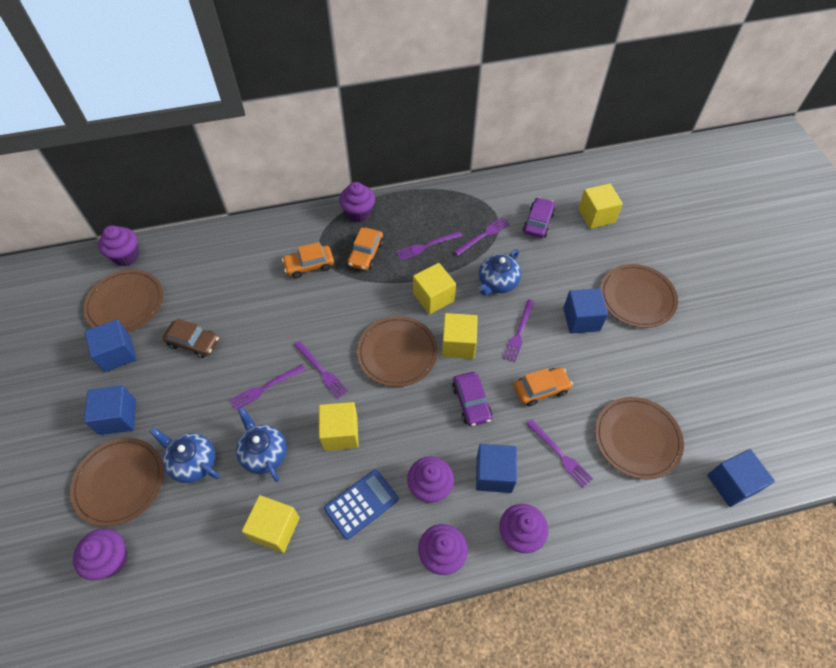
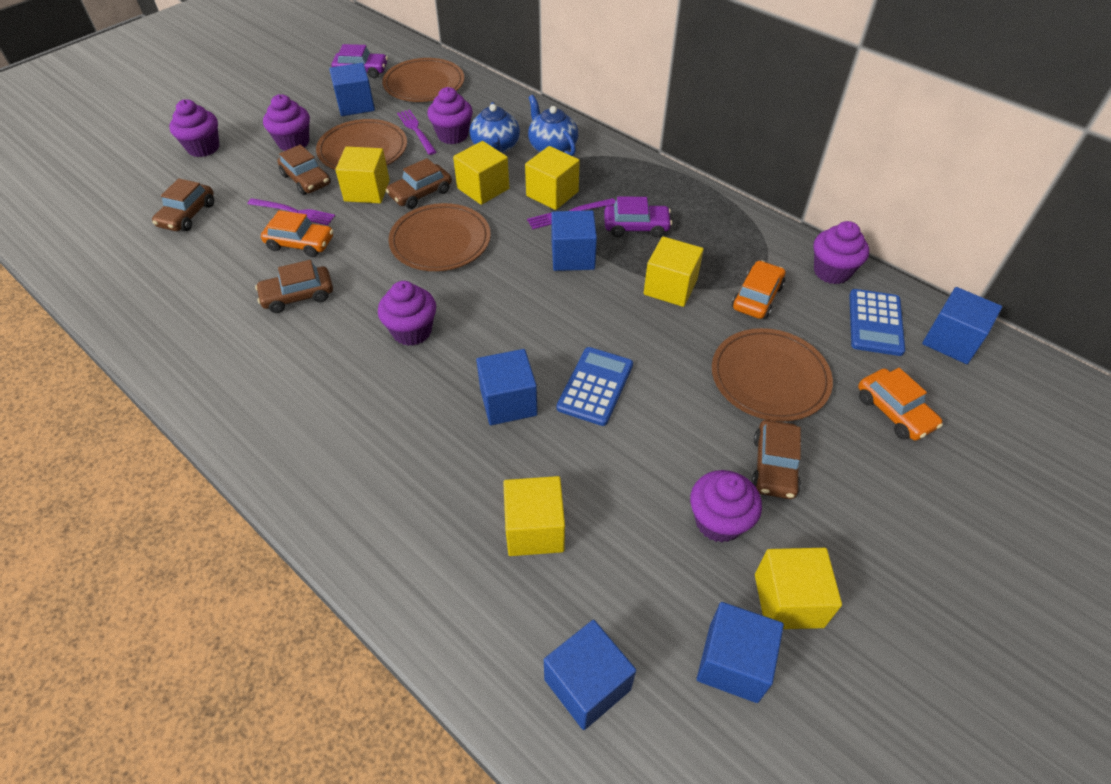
blue calculator: [324,469,399,540] = 1 -> [557,347,633,426] [849,289,905,356] = 2
blue cube: [84,319,137,372] [84,385,136,435] [476,444,517,493] [563,288,608,334] [707,449,775,507] = 5 -> [329,63,375,116] [476,349,538,425] [544,620,636,730] [551,210,597,271] [697,602,784,703] [922,287,1002,364] = 6
blue teapot: [149,427,220,483] [236,407,287,482] [479,249,521,296] = 3 -> [470,102,520,153] [528,95,578,156] = 2
brown car: [162,319,219,358] = 1 -> [152,178,214,231] [255,260,333,313] [277,144,331,195] [386,158,452,209] [752,420,801,499] = 5
brown plate: [70,438,164,527] [83,270,163,332] [357,316,438,387] [595,397,684,480] [600,264,678,328] = 5 -> [316,119,407,170] [382,58,464,102] [388,203,491,271] [712,328,833,422] = 4
purple fork: [230,364,305,410] [294,341,348,399] [396,231,462,260] [453,217,510,256] [503,299,535,362] [526,419,593,487] = 6 -> [247,198,335,225] [397,110,436,155] [527,198,616,229] = 3
yellow cube: [242,495,300,553] [319,402,359,451] [413,263,456,314] [442,313,478,359] [578,183,623,229] = 5 -> [335,146,390,203] [453,141,509,205] [503,476,565,556] [525,146,580,210] [644,236,704,307] [755,548,842,629] = 6

